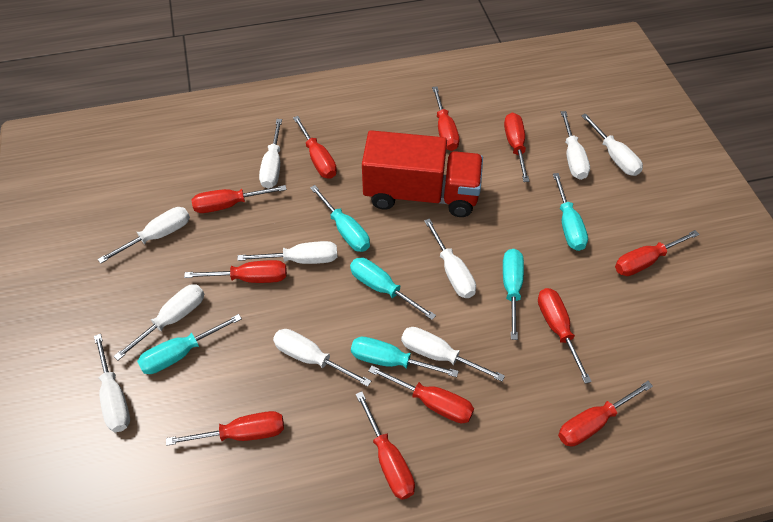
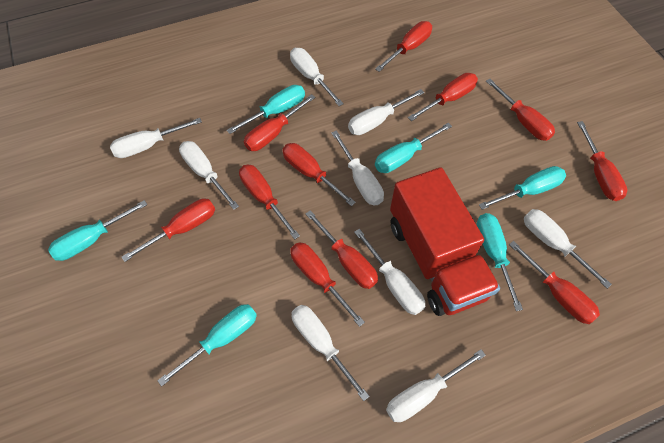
white screwdriver: [94,334,130,432] [98,207,190,264] [114,284,204,360] [237,241,337,264] [259,119,282,189] [273,329,371,387] [401,327,505,381] [424,218,476,298] [561,111,590,180] [581,114,643,176] = 10 -> [110,118,202,158] [179,141,239,210] [290,48,344,106] [292,305,370,401] [331,130,384,206] [348,89,424,135] [354,229,425,315] [386,349,486,422] [524,209,612,289] = 9

